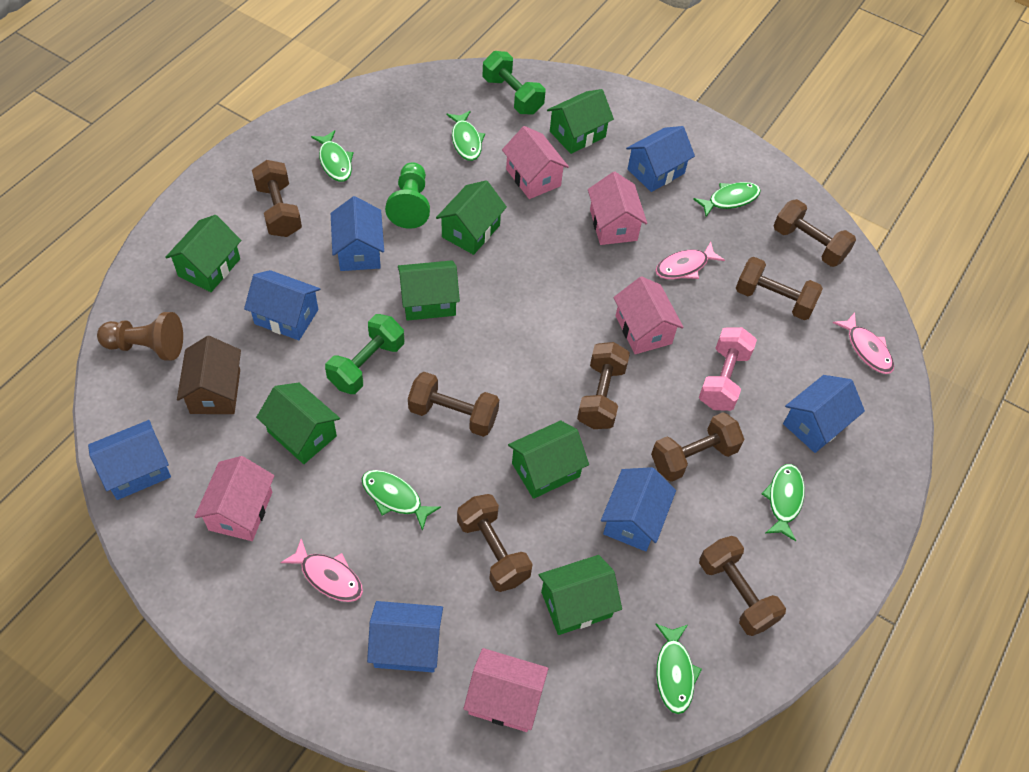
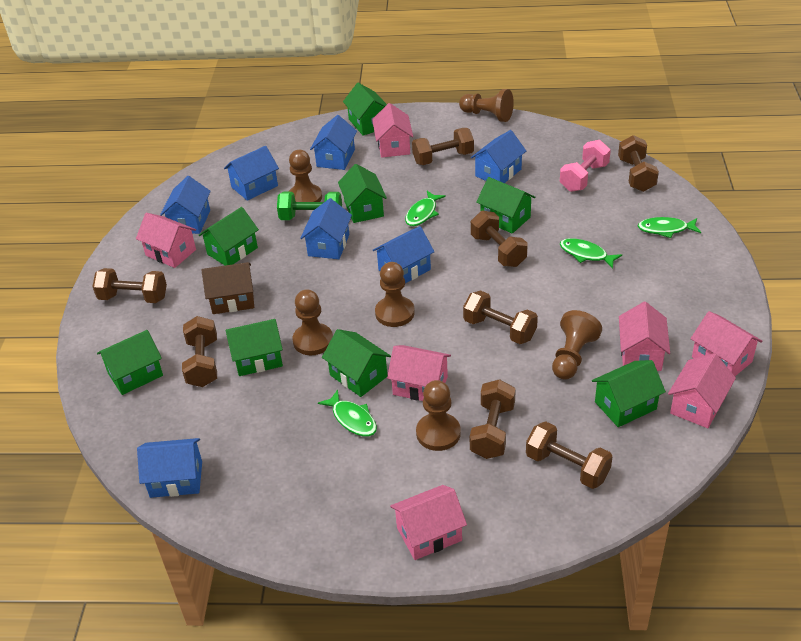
brown pawn: [97,312,183,361] = 1 -> [288,150,322,202] [292,289,333,355] [375,262,415,327] [416,380,461,451] [459,89,514,122] [552,310,602,380] = 6
green dumbbell: [325,314,404,394] [482,51,545,115] = 2 -> [277,192,342,220] = 1
green fish: [311,130,353,182] [362,470,441,531] [446,111,485,161] [656,624,702,714] [693,182,761,217] [762,464,805,541] = 6 -> [318,389,377,437] [405,191,446,226] [560,238,622,269] [638,217,701,238] = 4
green house: [165,215,241,292] [256,383,340,464] [398,260,460,321] [436,180,507,255] [508,420,589,499] [539,555,622,635] [547,89,614,154] = 7 -> [97,330,163,395] [198,207,259,266] [226,319,283,376] [322,329,391,397] [338,164,387,223] [343,83,387,136] [476,177,535,234] [592,360,666,427] = 8
green pawn: [385,162,430,229] = 1 -> none = 0
pink fish: [280,539,363,602] [655,242,725,279] [833,313,894,374] = 3 -> none = 0
pink house: [195,456,275,541] [463,648,548,732] [502,126,569,199] [588,172,647,245] [614,276,684,354] = 5 -> [136,213,196,268] [372,103,413,158] [387,345,451,401] [390,485,467,560] [619,302,670,371] [668,353,736,428] [690,311,763,376] = 7

